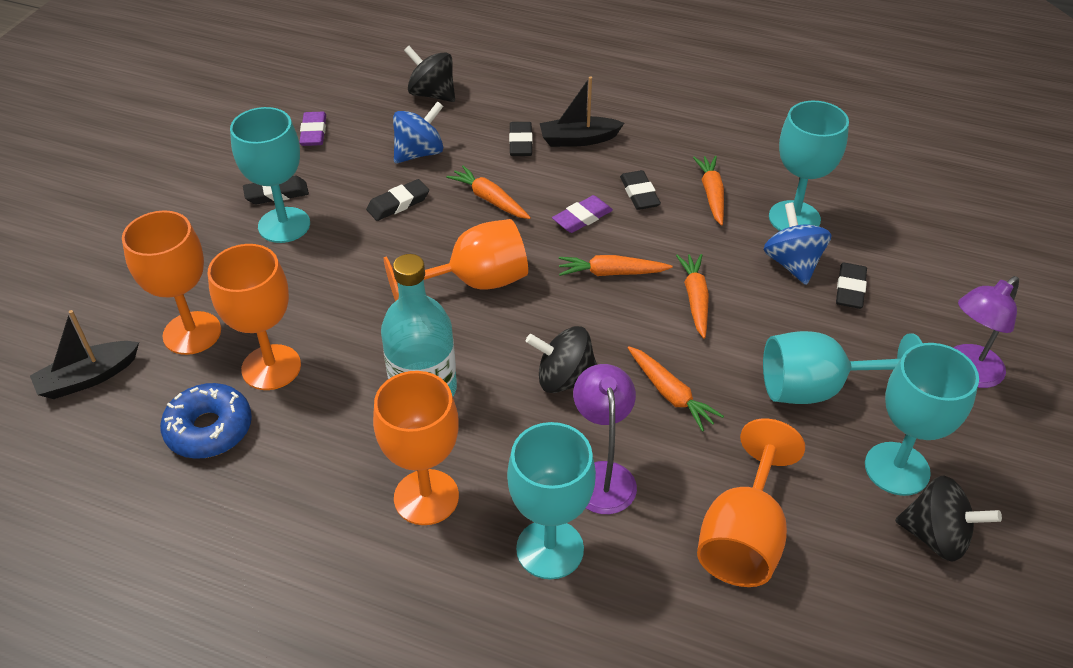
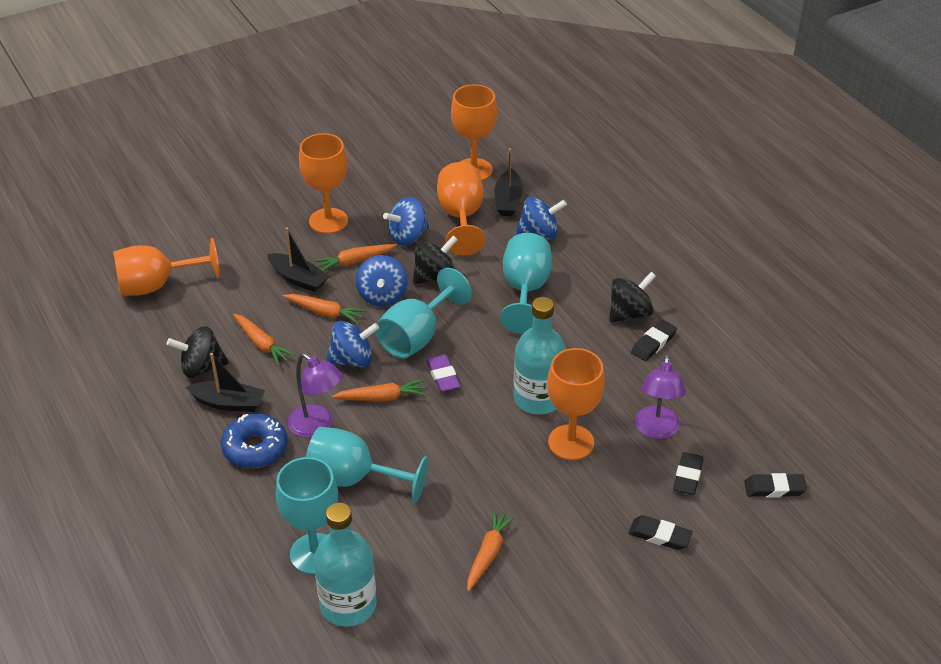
black boat: [30,310,139,399] [540,77,624,147] = 2 -> [186,353,265,412] [267,227,329,292] [494,148,523,216] = 3
black eraser: [243,176,309,204] [366,179,429,221] [509,122,533,156] [620,170,661,210] [836,263,867,309] = 5 -> [628,515,693,550] [631,320,677,361] [673,452,704,495] [744,473,807,497] = 4
blue spinning top: [393,101,444,163] [764,202,832,285] = 2 -> [326,321,379,367] [356,255,408,307] [383,197,429,245] [515,197,567,240] = 4
purple eraser: [299,112,326,146] [552,195,613,233] = 2 -> [426,355,460,392] = 1
turquoise bottle: [381,254,457,396] = 1 -> [314,502,377,627] [514,297,566,414] = 2
turquoise goblet: [230,107,310,243] [507,422,596,580] [763,331,922,404] [769,101,849,231] [865,343,979,496] = 5 -> [276,457,338,575] [306,427,429,504] [376,268,472,359] [500,233,552,334] = 4

